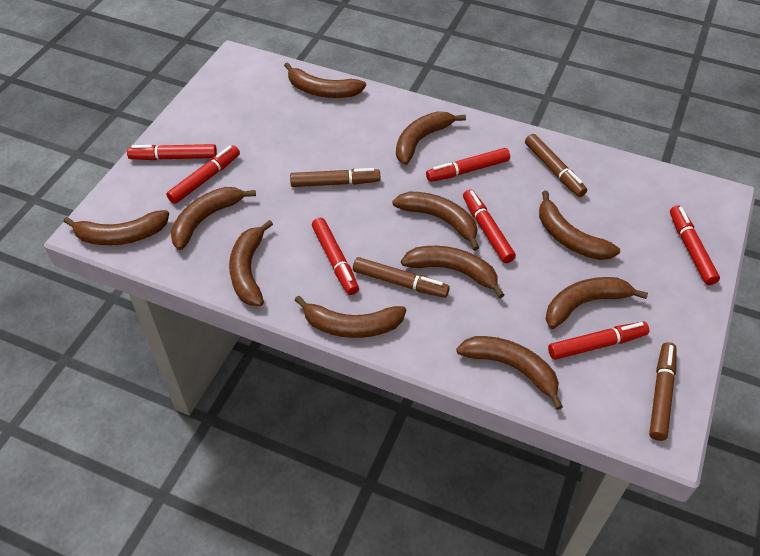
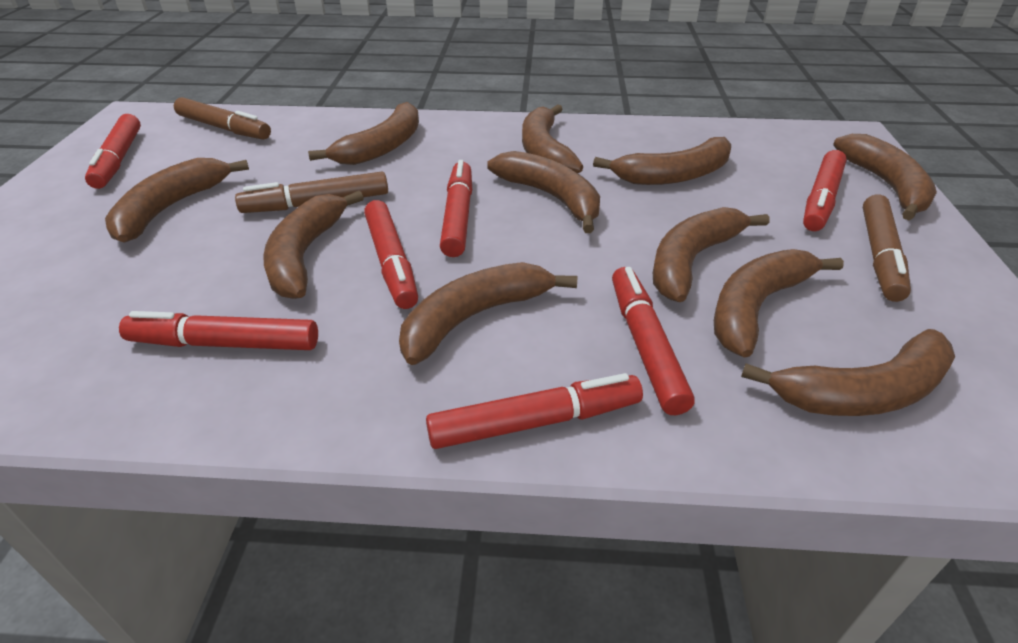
brown marker: [290,168,380,187] [353,257,450,298] [525,134,587,197] [649,342,677,441] = 4 -> [174,97,271,140] [235,172,388,213] [863,195,911,302] = 3

